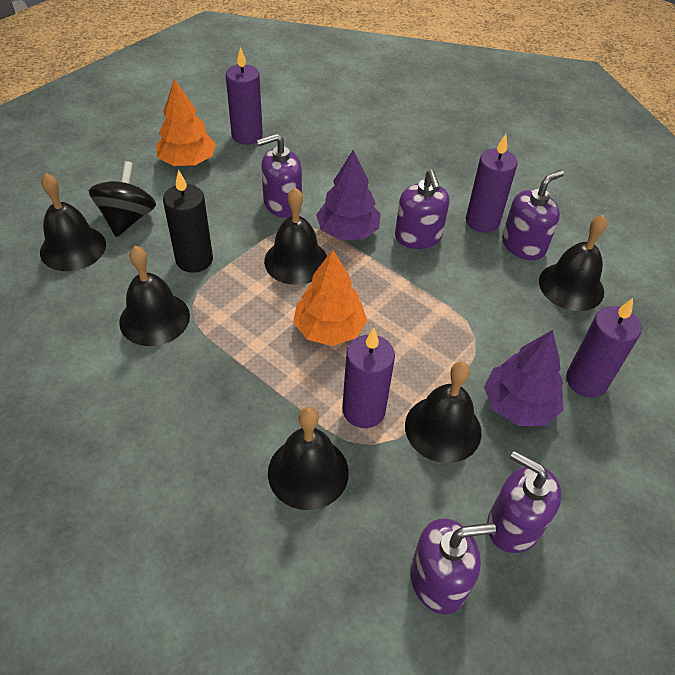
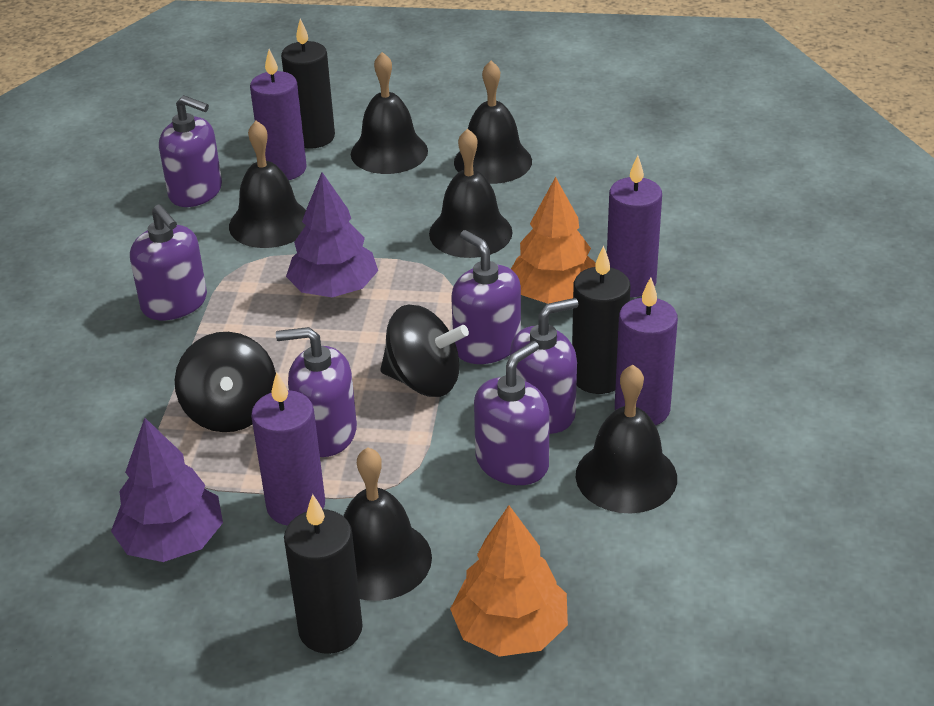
black candle: [163,170,213,273] = 1 -> [281,19,335,148] [284,494,363,654] [572,245,631,394] = 3
black spinning top: [89,161,156,237] = 1 -> [175,332,276,432] [380,305,469,397] = 2
purple soap dispenser: [256,133,302,218] [395,170,450,249] [411,518,496,614] [487,451,561,553] [502,170,564,260] = 5 -> [130,204,207,320] [159,95,222,207] [276,327,357,457] [451,230,521,364] [474,341,550,485] [510,298,578,434] = 6

